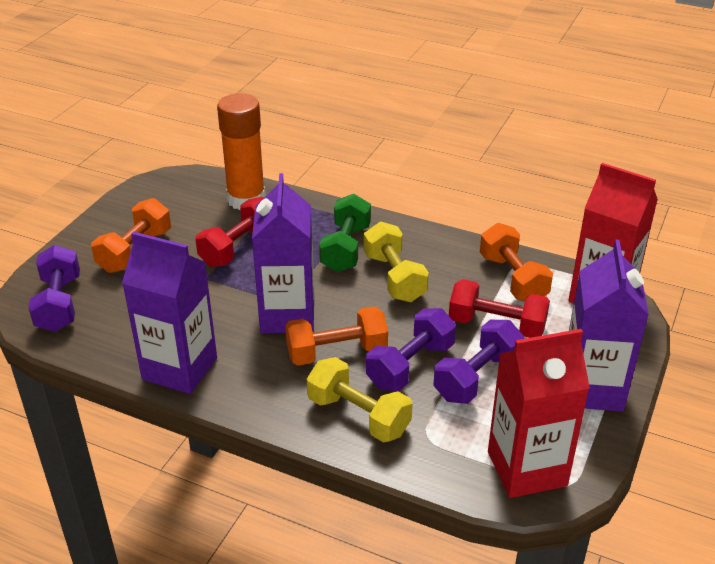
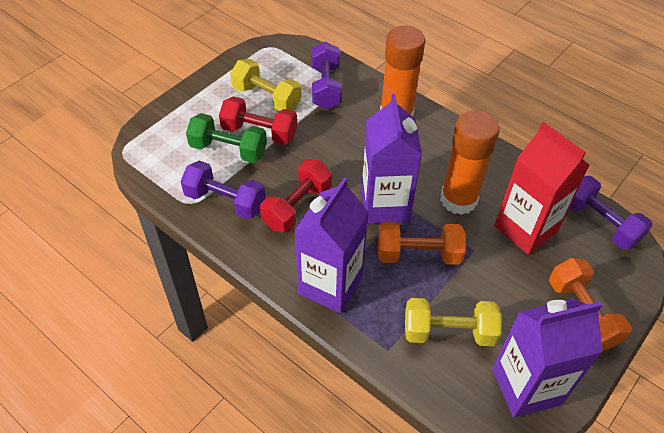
orange dumbbell: [91,198,171,273] [285,307,388,366] [480,223,553,301] = 3 -> [378,222,466,265] [549,258,632,350] = 2
orange glue stick: [217,93,266,210] = 1 -> [380,26,425,117] [440,110,500,215] = 2
red carton: [488,329,590,498] [568,163,658,304] = 2 -> [494,122,590,255] = 1

